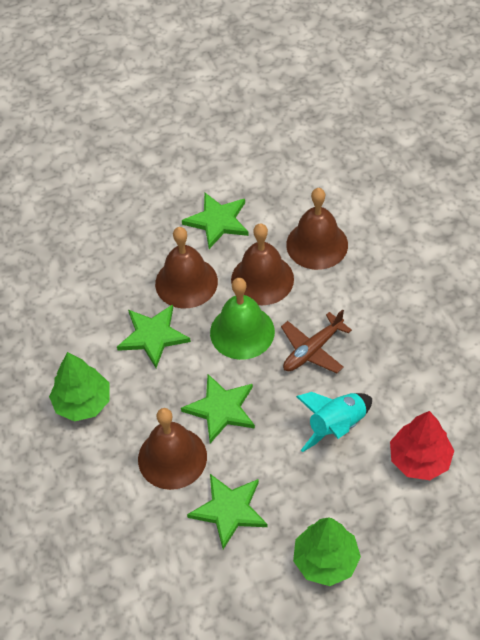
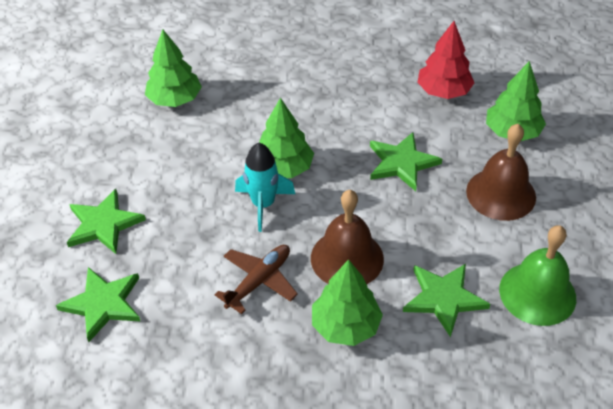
brown bell: [138,408,207,490] [155,227,218,308] [231,223,294,305] [286,188,348,270] = 4 -> [311,190,384,284] [466,124,536,221] = 2
green tree: [49,352,110,421] [293,517,361,586] = 2 -> [145,29,202,107] [259,97,314,178] [312,259,383,346] [486,61,546,141] = 4

